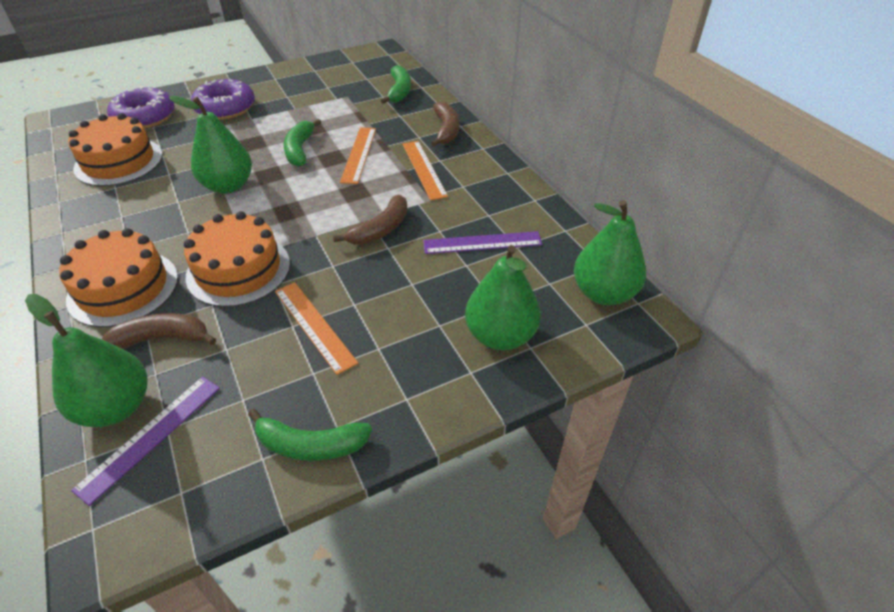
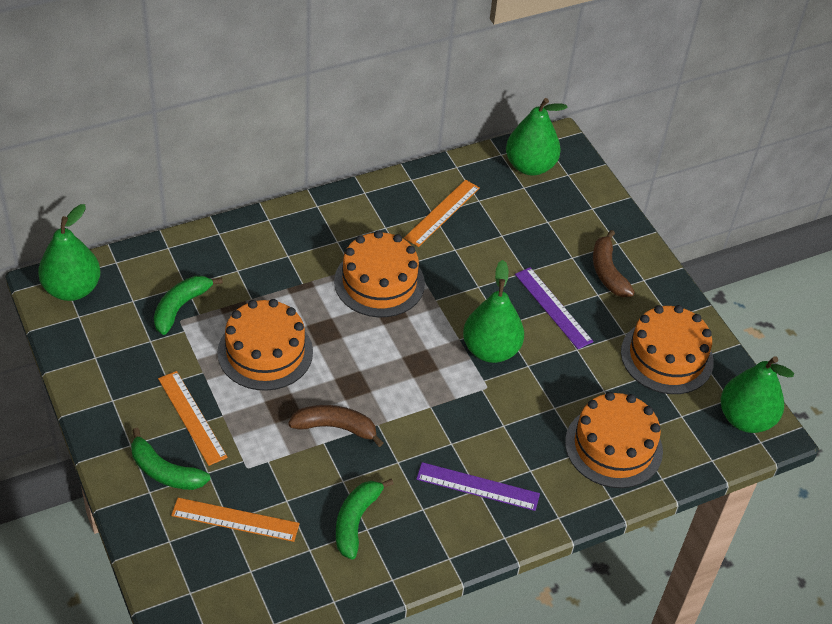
brown banana: [102,313,216,349] [333,195,407,245] [431,102,459,147] = 3 -> [288,405,383,447] [593,230,635,297] = 2
orange cake: [59,228,178,327] [68,113,162,186] [184,211,290,307] = 3 -> [217,299,313,391] [334,230,425,317] [565,392,663,488] [621,305,714,394] = 4
purple donut: [107,87,175,129] [191,79,255,120] = 2 -> none = 0

